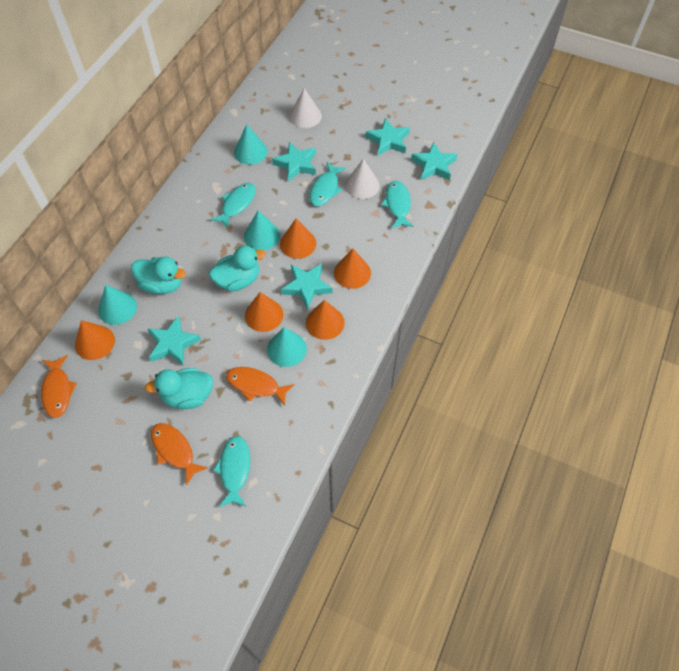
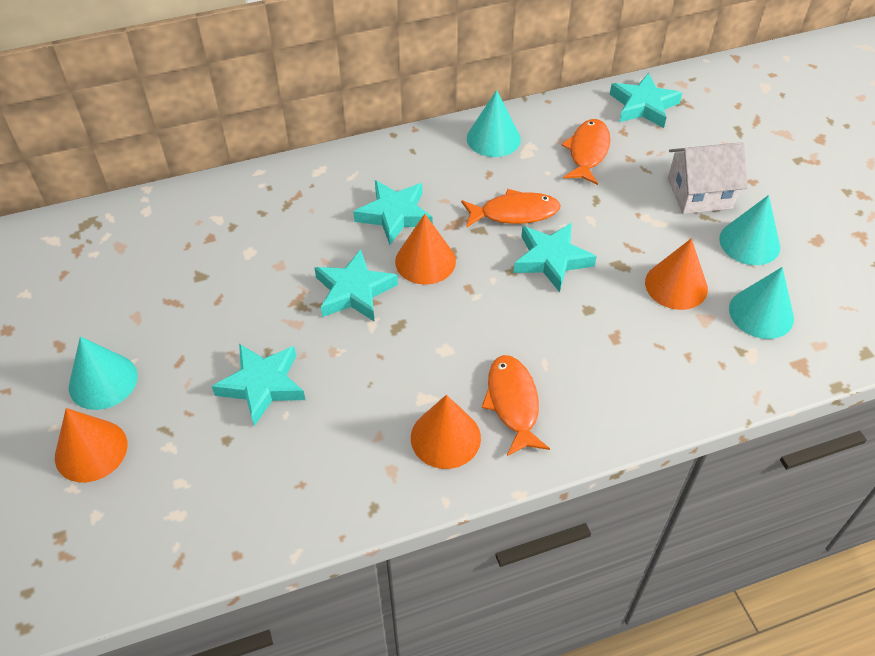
orange cone: [75,320,115,360] [245,292,283,332] [280,219,316,259] [306,300,345,340] [334,249,371,289] = 5 -> [55,408,128,482] [395,214,456,285] [411,395,481,469] [645,238,708,310] = 4
turquoise duck: [131,256,186,294] [145,368,213,409] [209,246,266,291] = 3 -> none = 0
turquoise fish: [210,183,256,229] [213,436,250,507] [309,162,346,206] [381,181,414,228] = 4 -> none = 0
white cone: [289,88,322,128] [345,158,380,199] = 2 -> none = 0
white house: none = 0 -> [668,142,748,214] = 1

